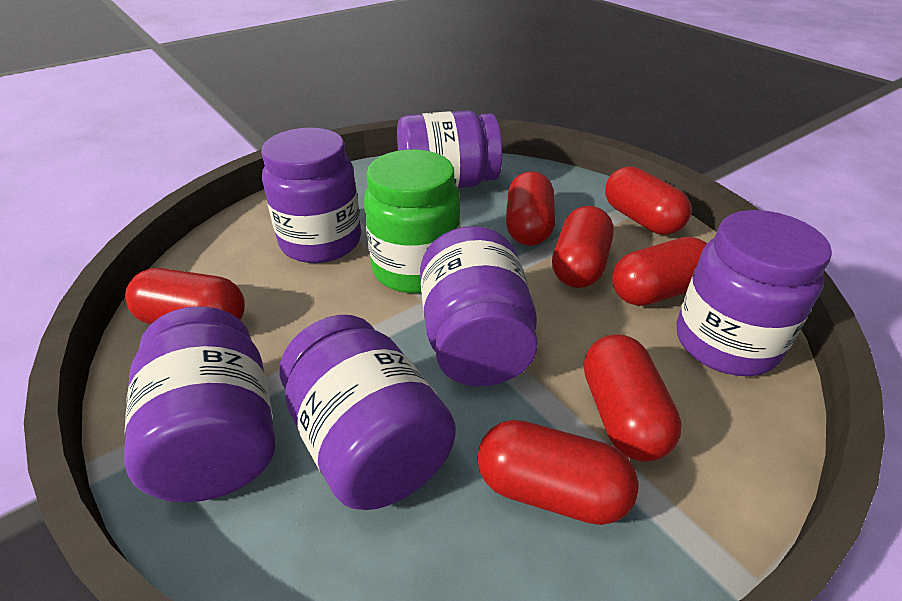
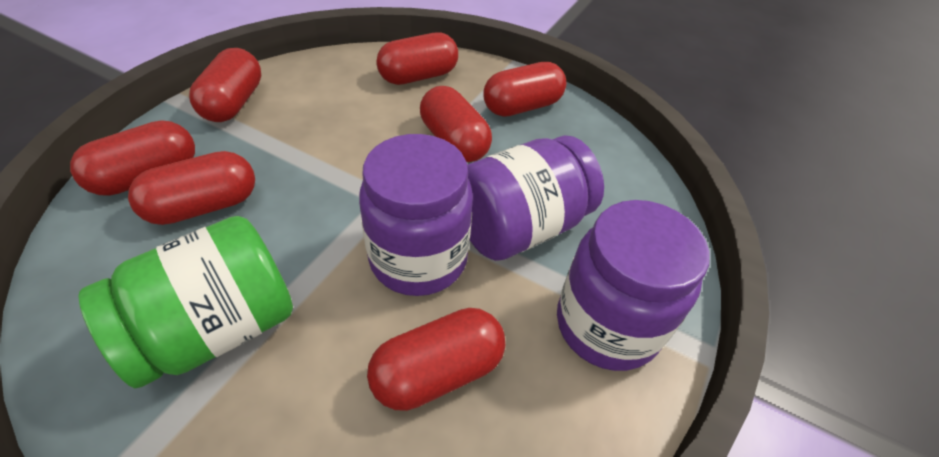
purple jar: [124,306,275,502] [261,128,361,263] [279,315,456,510] [397,111,502,188] [420,226,538,386] [677,210,832,376] = 6 -> [359,134,473,296] [467,135,604,261] [557,200,710,371] = 3

